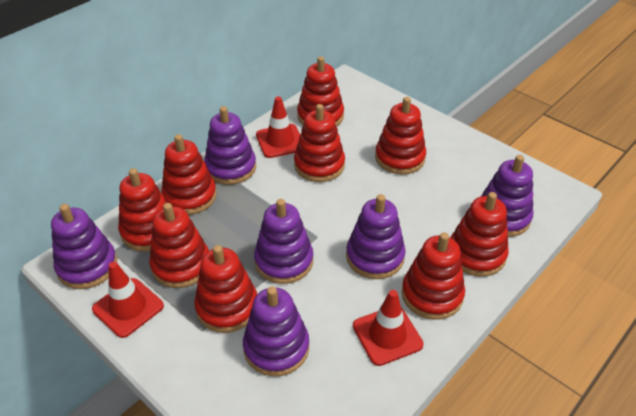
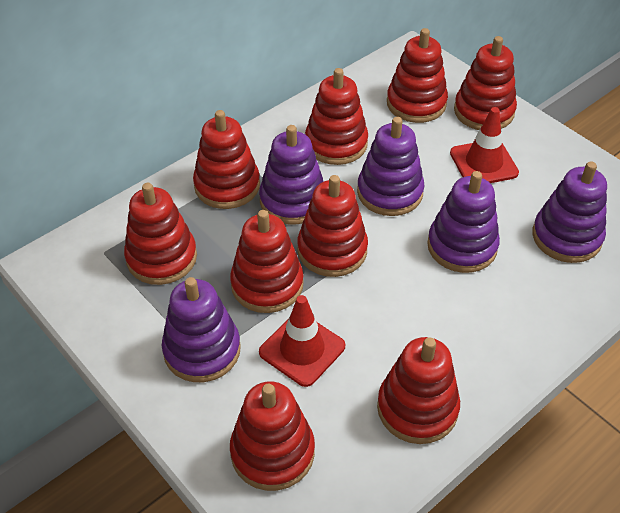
purple stacking toy: [51,204,117,289] [204,106,256,185] [243,286,309,376] [254,199,313,284] [346,194,406,279] [481,155,533,237] = 6 -> [162,277,241,382] [259,125,324,225] [357,117,424,216] [427,171,500,273] [532,161,607,263] = 5
red traffic cone: [92,262,164,338] [256,96,300,158] [353,290,424,366] = 3 -> [259,295,345,387] [450,107,519,183] = 2

